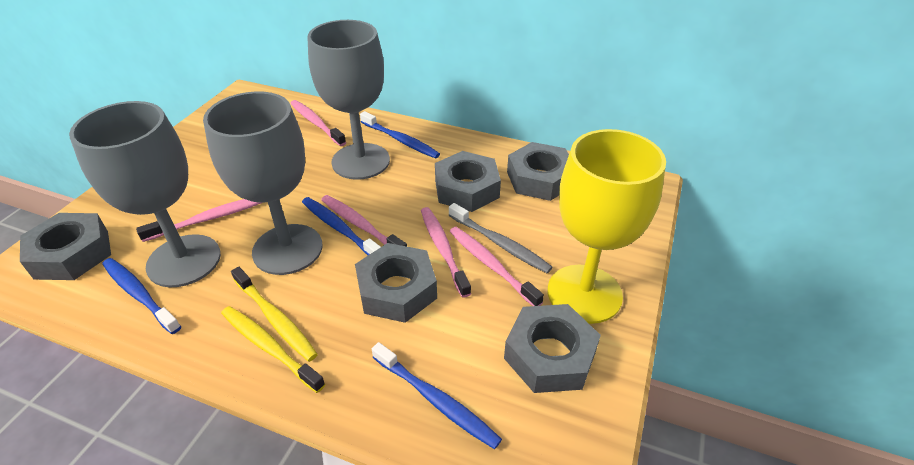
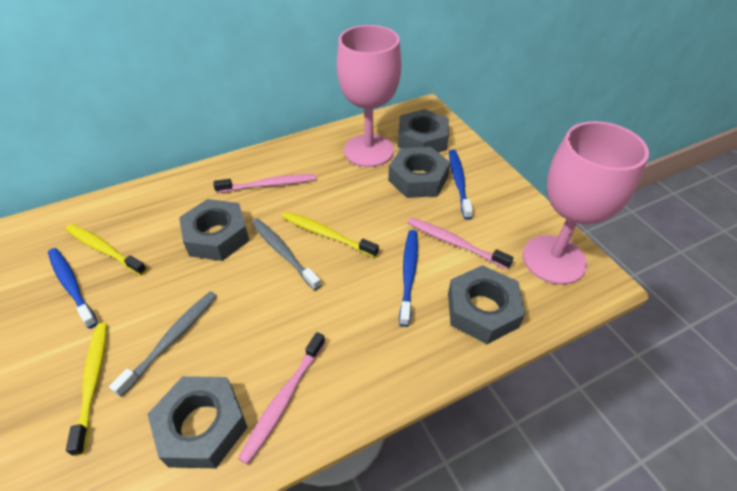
blue toothbrush: [102,258,181,334] [302,197,381,255] [360,111,440,159] [372,342,502,449] = 4 -> [48,248,98,328] [399,230,418,327] [449,149,473,219] = 3
grey goblet: [69,101,221,287] [203,91,323,275] [307,20,390,180] = 3 -> none = 0
grey toothbrush: [449,203,553,273] = 1 -> [109,291,217,397] [252,218,321,290] = 2
pink goblet: none = 0 -> [337,25,402,167] [523,121,649,285] = 2
pink toothbrush: [136,199,263,242] [290,100,346,146] [321,195,407,247] [421,207,471,298] [449,227,544,306] = 5 -> [213,174,316,193] [238,332,325,464] [408,217,514,269] = 3
yellow goblet: [548,129,666,324] = 1 -> none = 0
yellow toothbrush: [221,306,325,393] [231,267,318,362] = 2 -> [65,224,147,275] [66,323,107,456] [282,212,379,258] = 3

